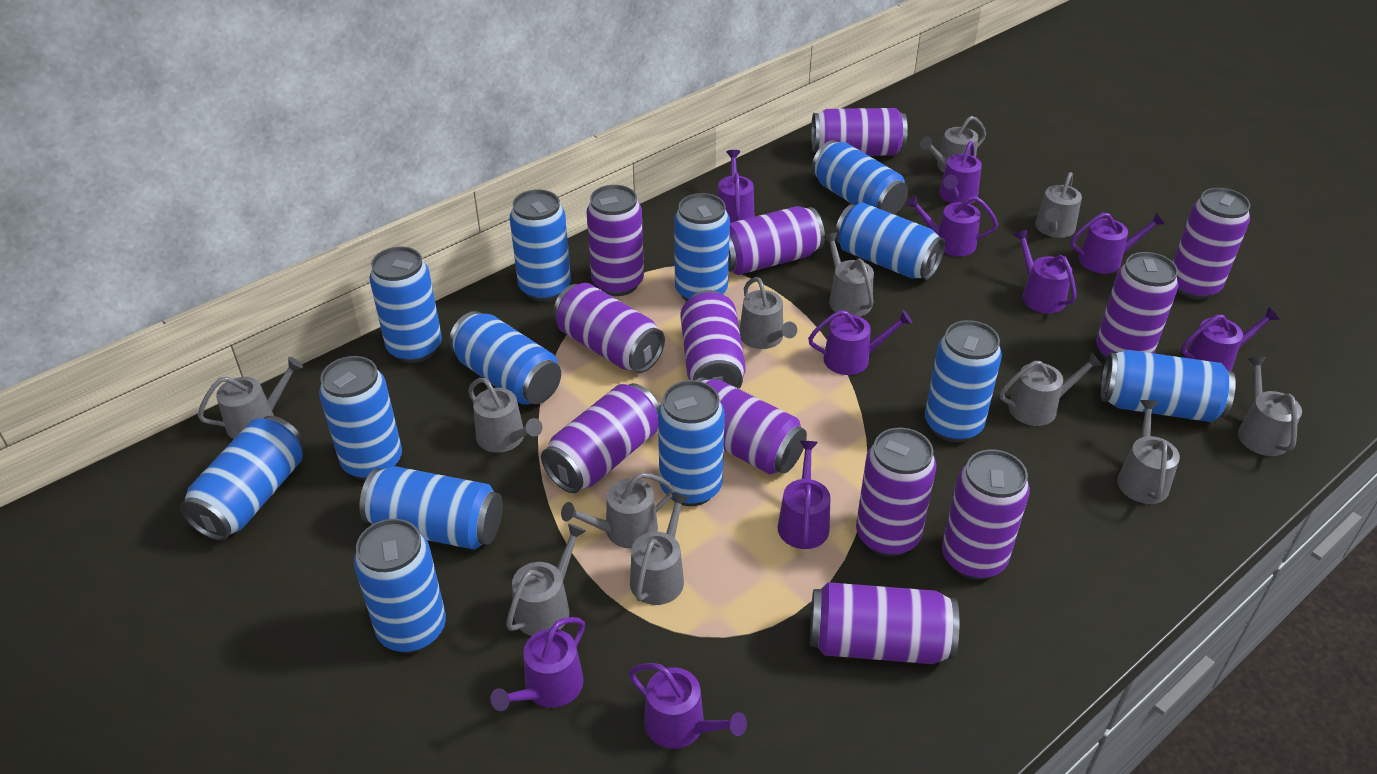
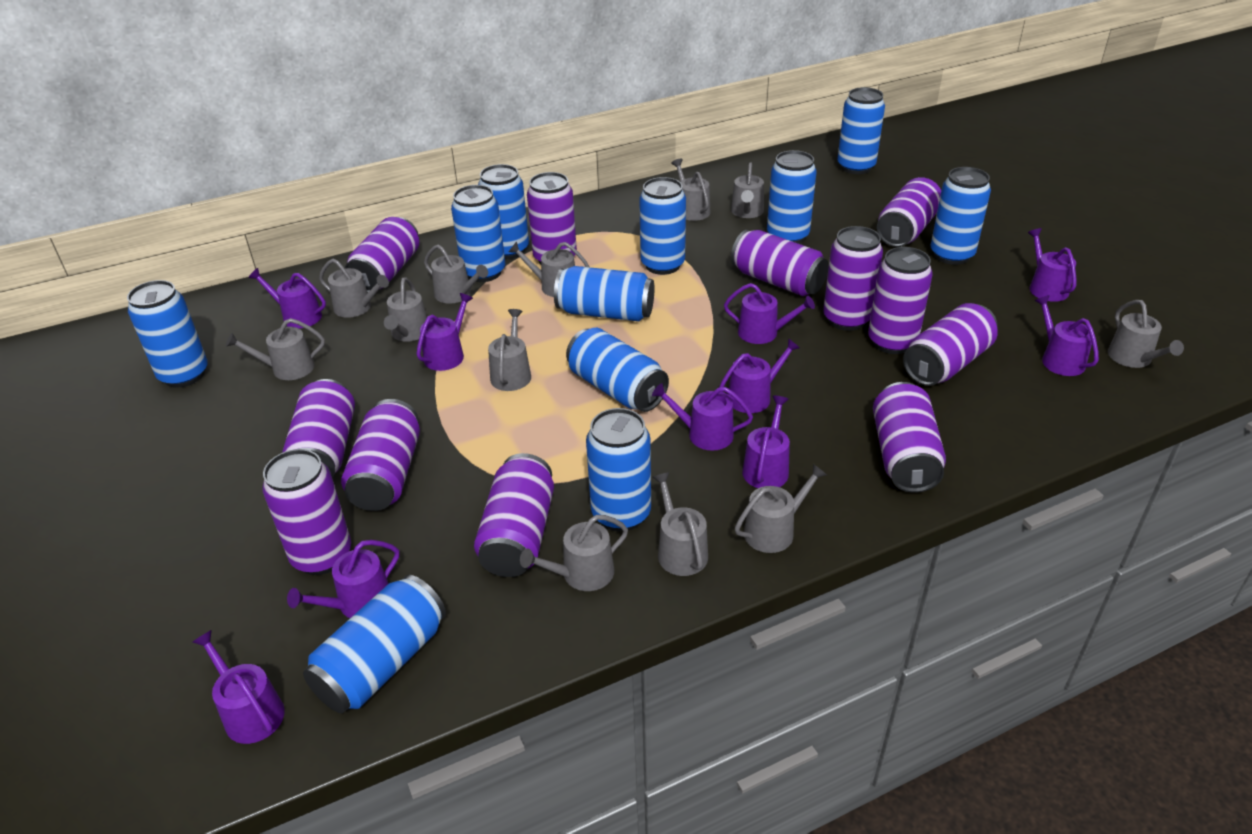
blue can: [180,416,304,541] [319,356,402,480] [354,519,446,653] [359,466,503,550] [369,247,442,363] [449,311,561,405] [510,189,571,302] [658,380,725,506] [674,193,730,301] [812,140,908,215] [835,202,946,280] [925,320,1002,442] [1100,350,1236,422] = 13 -> [127,280,208,388] [303,575,446,713] [451,185,505,282] [478,164,529,259] [554,266,654,321] [566,328,669,412] [586,408,651,532] [639,177,686,275] [767,150,817,244] [837,87,885,174] [930,167,991,265] = 11

